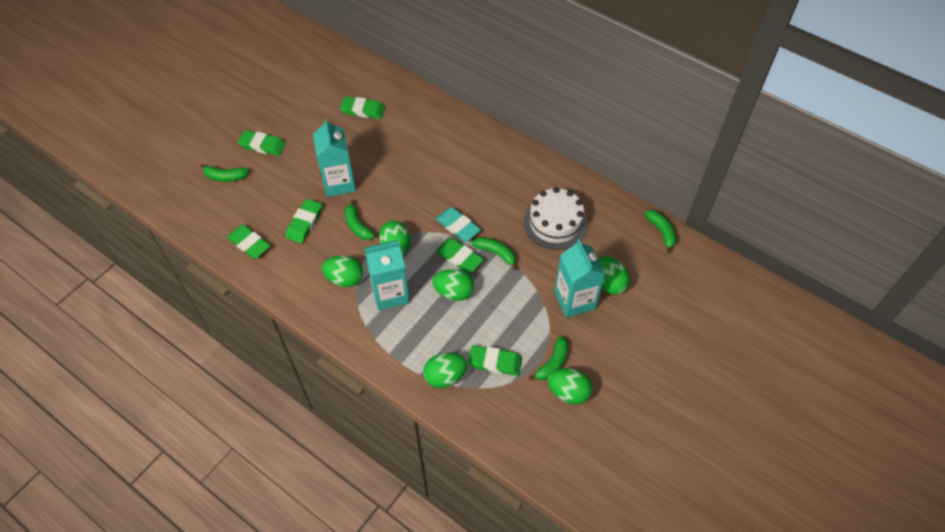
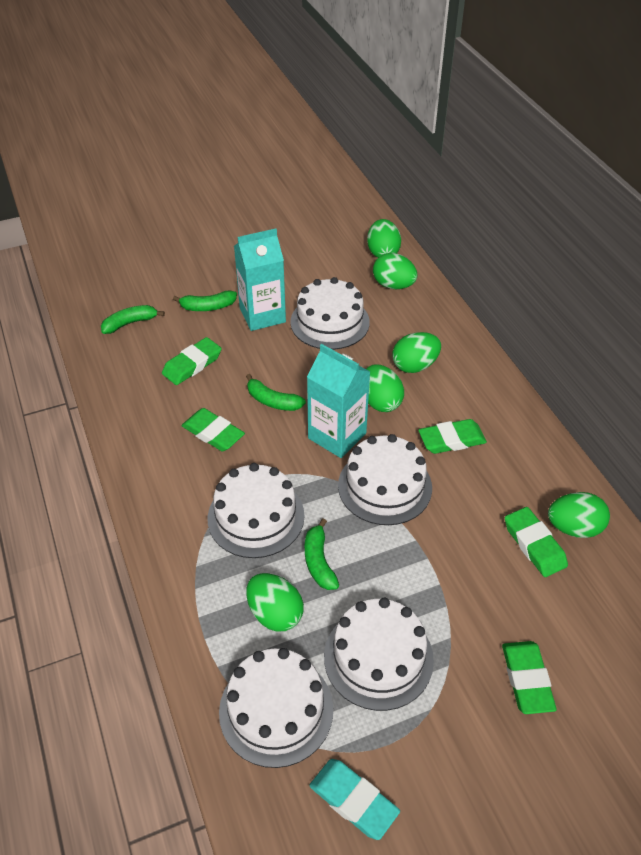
green banana: [200,163,249,182] [345,199,375,240] [472,237,517,270] [528,336,568,380] [645,210,677,253] = 5 -> [101,305,165,334] [173,290,237,311] [246,374,306,411] [305,519,339,590] = 4
green eraser: [227,225,270,259] [238,130,286,156] [286,199,322,243] [340,97,385,119] [436,238,484,273] [468,345,522,376] = 6 -> [162,337,222,385] [182,408,245,452] [418,419,487,454] [502,641,557,714] [505,507,568,577] = 5
turquoise carton: [313,119,356,197] [364,240,410,311] [554,239,605,318] = 3 -> [234,228,286,331] [307,344,370,458] = 2
white cake: [524,187,588,250] = 1 -> [208,463,305,558] [219,648,333,768] [290,277,370,350] [324,598,434,711] [338,434,432,525] = 5

